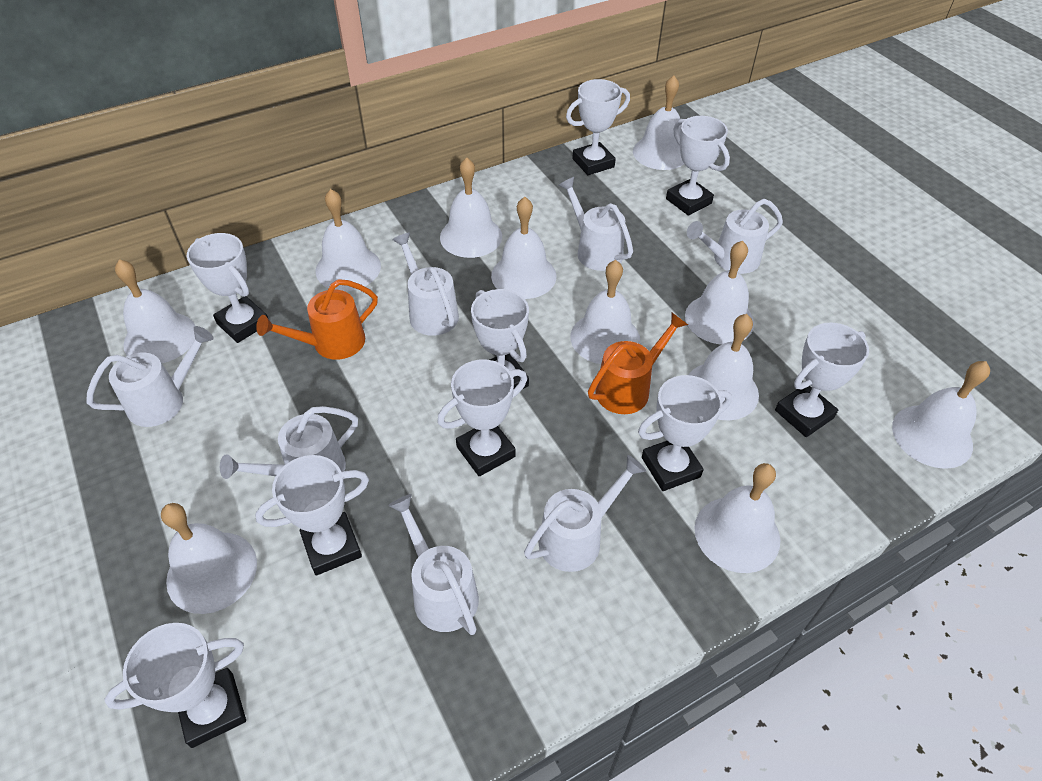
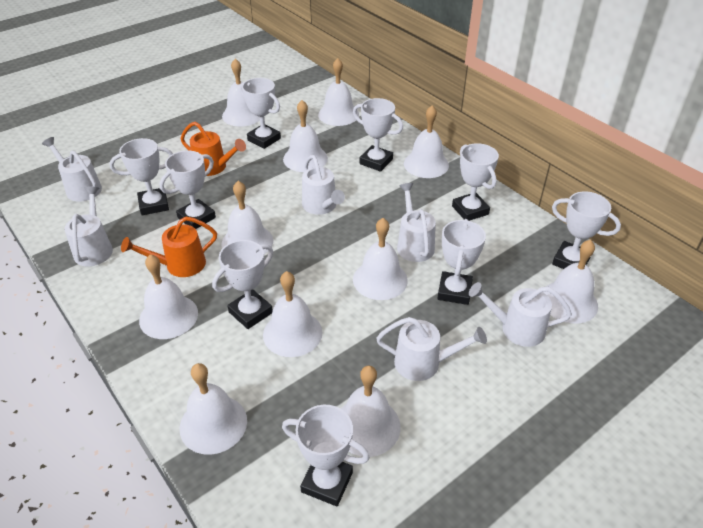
white watering can: [86,326,214,427] [220,406,358,479] [388,494,479,635] [392,232,459,336] [524,455,646,572] [559,177,633,271] [687,199,783,274] = 7 -> [42,137,102,202] [65,186,113,266] [302,155,345,215] [376,317,487,381] [397,183,436,262] [469,282,572,347] = 6

